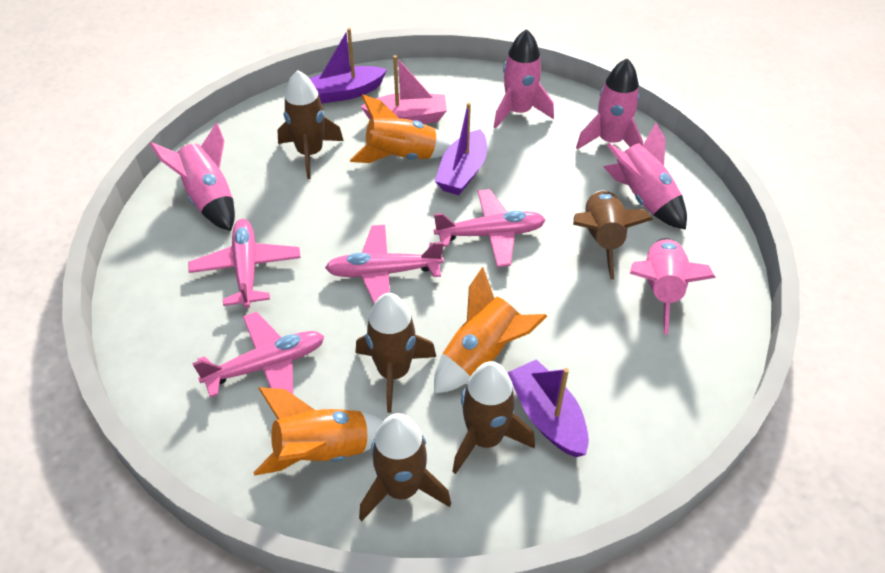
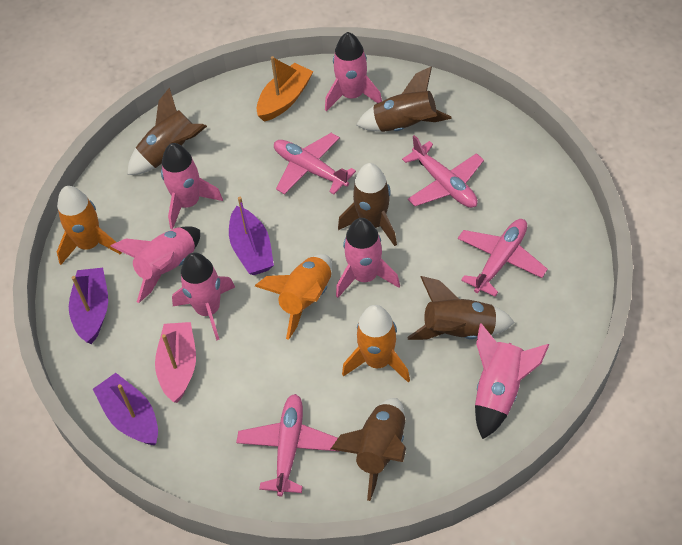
orange boat: none = 0 -> [257,56,313,122] = 1
pink rocket: [150,122,235,231] [494,29,554,129] [576,58,643,149] [603,123,687,230] [630,238,716,335] = 5 -> [110,226,200,303] [161,143,223,229] [172,252,235,341] [325,32,382,111] [336,218,400,298] [475,324,549,439] = 6

